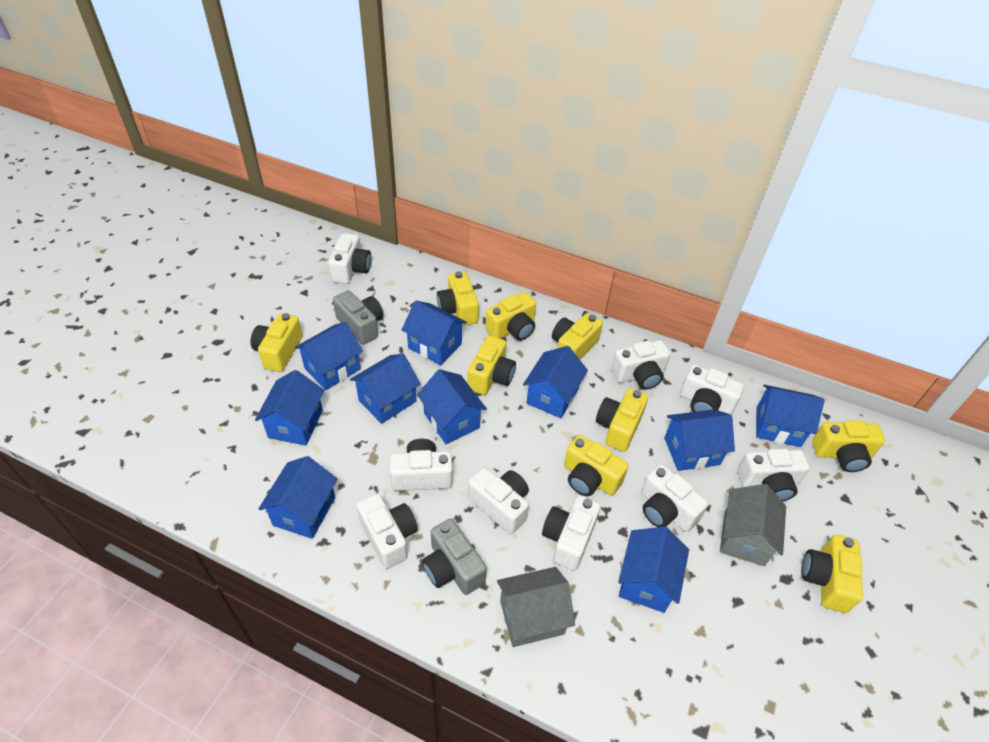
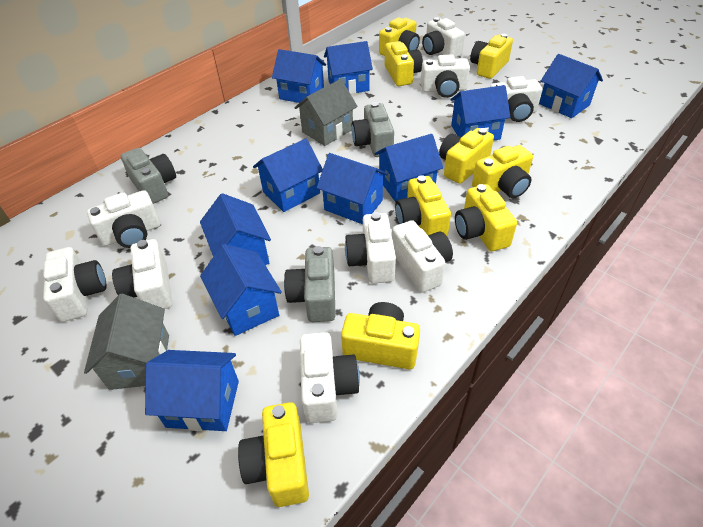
grey camera: [333,290,384,345] [422,518,487,595] = 2 -> [121,148,176,204] [284,246,336,322] [351,102,394,157] = 3

